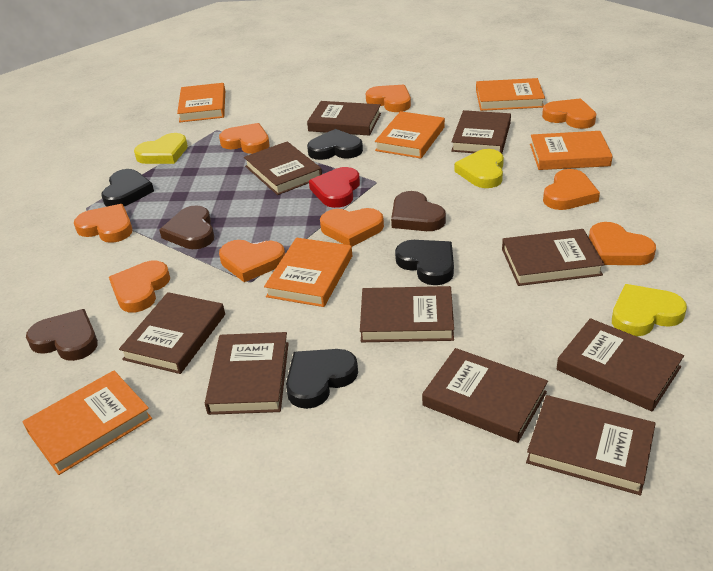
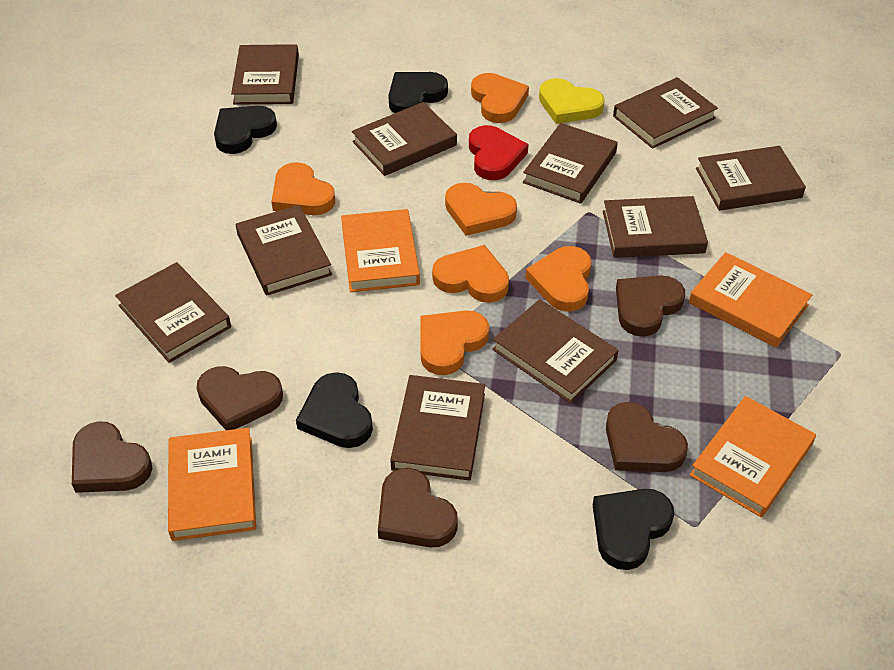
brown heart: [26,309,98,361] [160,205,214,249] [391,191,446,231] = 3 -> [72,421,152,493] [197,366,283,430] [378,468,458,547] [606,402,688,472] [616,275,685,337] = 5
orange book: [22,371,152,475] [177,83,225,122] [264,238,352,307] [375,111,445,158] [476,78,545,111] [530,131,613,170] = 6 -> [168,428,256,541] [341,209,420,292] [689,252,812,348] [690,396,816,518] = 4
orange heart: [74,204,132,243] [109,261,170,312] [219,123,270,154] [219,240,285,282] [320,208,384,247] [366,85,411,112] [542,98,596,129] [543,169,600,210] [589,222,656,265] = 9 -> [271,162,335,215] [421,310,489,375] [432,245,509,303] [445,183,517,236] [471,73,529,123] [525,246,592,311] = 6
yellow heart: [134,133,188,164] [455,149,504,188] [612,284,687,336] = 3 -> [539,78,605,124] = 1

